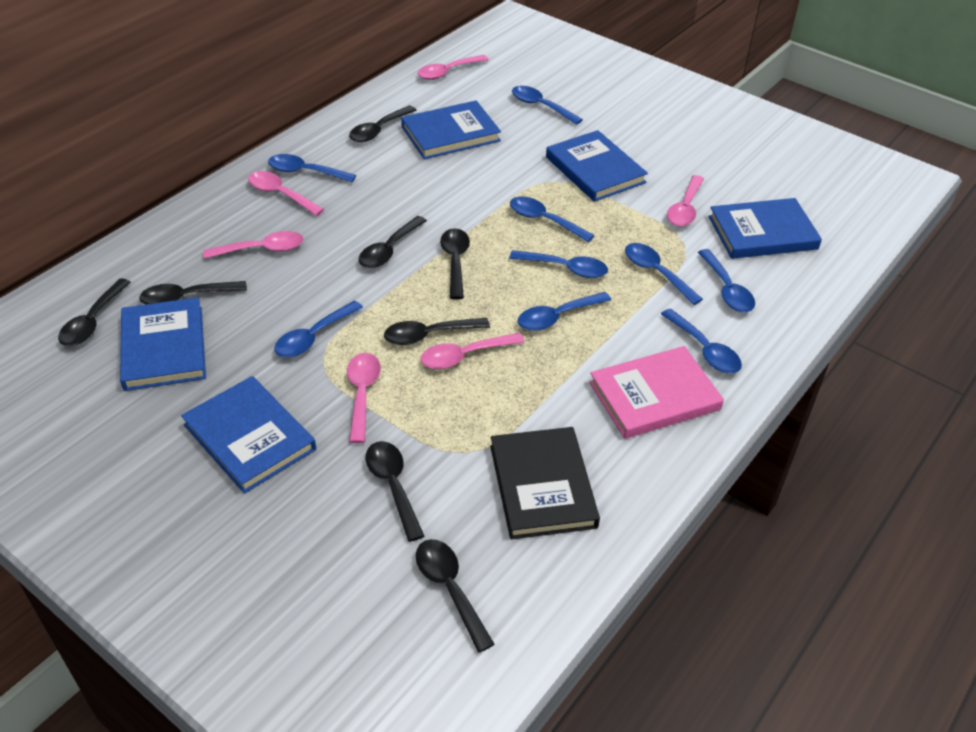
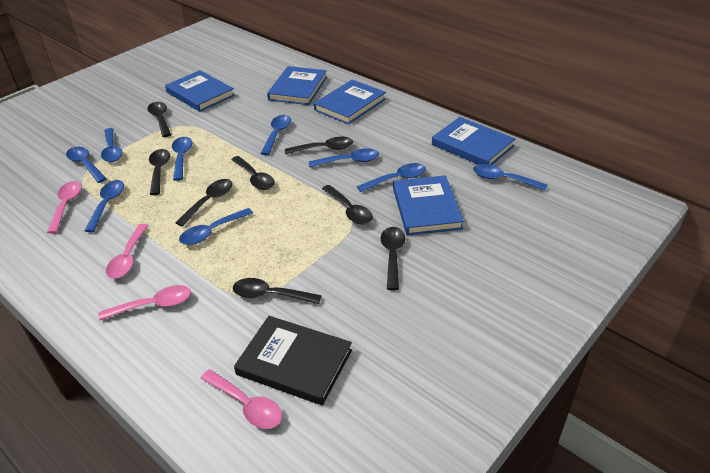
pink book: [589,346,724,439] = 1 -> none = 0
pink spoon: [203,231,304,259] [248,171,324,216] [347,353,381,443] [418,55,489,80] [420,333,525,369] [667,175,704,227] = 6 -> [47,181,82,234] [99,285,191,321] [106,224,149,279] [200,369,282,429] = 4

